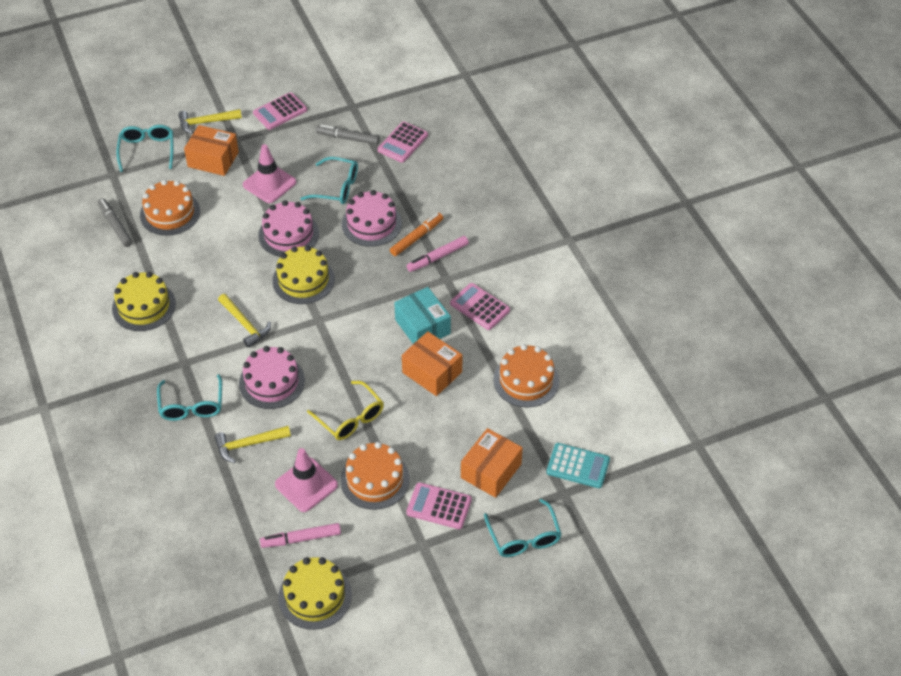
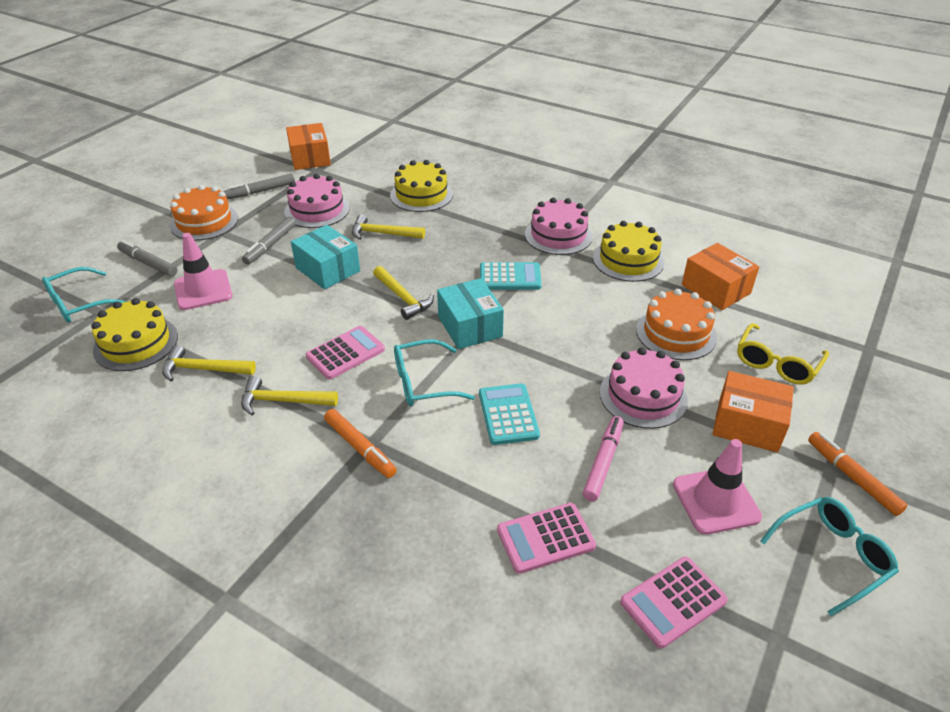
grey marker: [98,198,133,247] [316,125,380,145] = 2 -> [117,240,178,277] [223,173,295,200] [242,217,296,265] = 3
orange cake: [140,180,200,236] [340,442,410,510] [493,344,559,408] = 3 -> [170,185,238,241] [636,289,717,360] = 2
orange marker: [390,213,443,256] = 1 -> [324,409,397,478] [808,432,907,516] = 2
pink calculator: [253,92,307,130] [378,122,428,163] [406,482,472,529] [450,283,510,330] = 4 -> [306,326,385,379] [497,503,596,574] [620,556,728,649] = 3
pink marker: [260,523,341,548] [407,236,469,272] = 2 -> [583,416,624,502] = 1
turquoise box: [394,287,451,344] = 1 -> [291,225,360,289] [437,278,504,349] = 2
turquoise calculator: [547,443,610,488] = 1 -> [479,383,540,445] [480,262,542,290] = 2
turquoise glasses: [116,125,174,172] [157,374,222,421] [300,157,358,204] [484,499,562,557] = 4 -> [42,267,128,323] [394,339,475,406] [760,497,899,616] = 3
yellow hammer: [178,109,242,134] [214,426,291,463] [218,294,271,348] = 3 -> [162,345,256,381] [241,376,338,415] [352,214,425,240] [373,266,434,320] = 4

